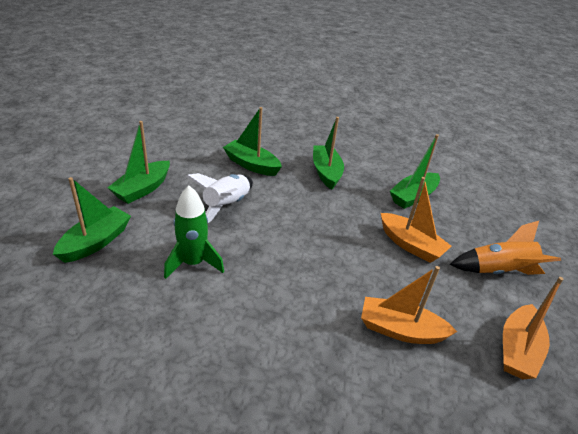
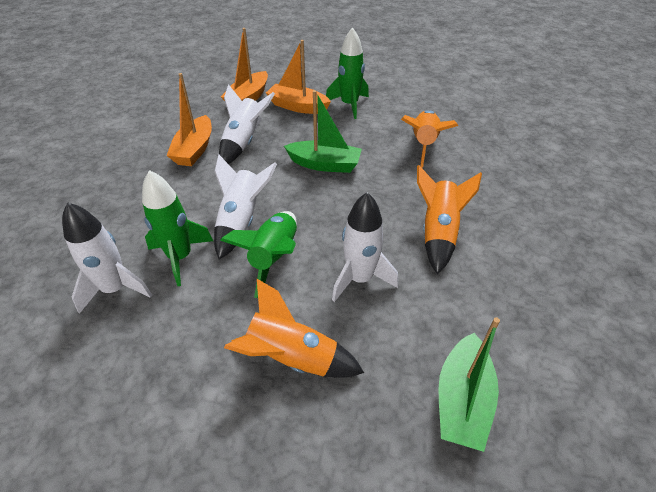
green boat: [53,177,131,263] [107,121,170,204] [223,107,282,176] [313,117,344,190] [390,134,440,209] = 5 -> [284,90,362,173] [438,317,500,452] = 2
green rocket: [164,185,224,279] = 1 -> [142,170,213,286] [220,211,297,298] [326,27,369,119] = 3
orange rocket: [450,221,561,275] = 1 -> [224,279,364,378] [401,110,458,168] [417,165,482,274] = 3
white rocket: [186,173,253,223] = 1 -> [62,202,152,314] [214,154,277,260] [219,84,275,164] [332,192,398,302] = 4

